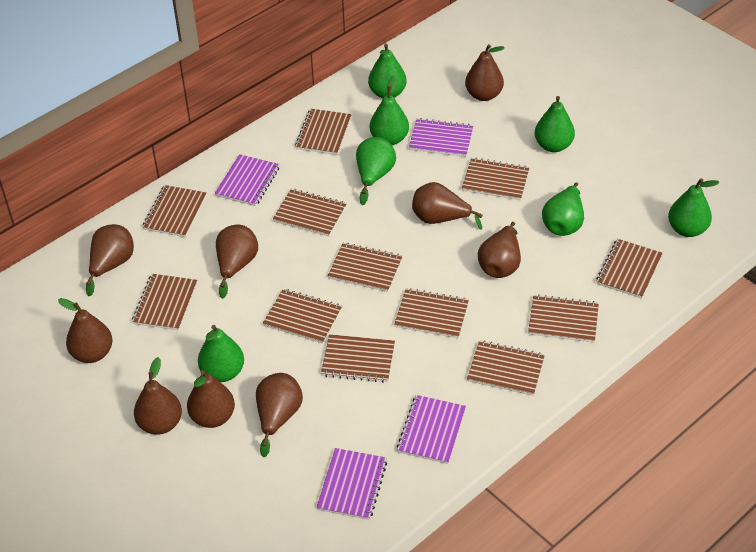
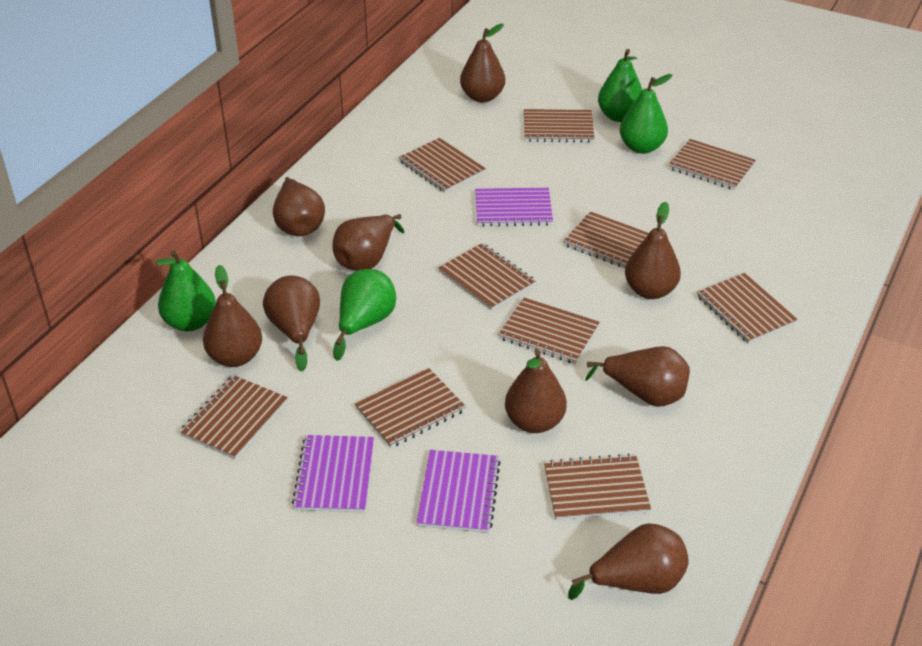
brown notebook: [132,274,197,331] [142,185,207,237] [263,289,342,343] [273,189,347,236] [295,109,352,155] [321,334,395,383] [328,243,403,292] [394,288,469,338] [462,158,530,200] [467,340,545,396] [528,294,599,343] [596,239,663,299] = 12 -> [179,375,288,459] [355,368,466,448] [399,138,486,193] [438,243,536,311] [498,298,600,364] [524,109,595,143] [544,453,651,520] [563,211,649,268] [668,139,756,190] [697,273,798,344] = 10
green pear: [198,325,244,382] [356,137,396,205] [368,44,406,99] [370,76,409,145] [535,96,575,152] [542,182,584,236] [668,178,720,237] = 7 -> [155,250,216,332] [333,269,396,361] [598,49,642,122] [620,74,672,154] = 4
purple notebook: [215,154,280,206] [316,448,387,520] [397,395,466,464] [409,118,474,157] = 4 -> [292,435,374,512] [416,450,501,533] [475,188,553,227] = 3

